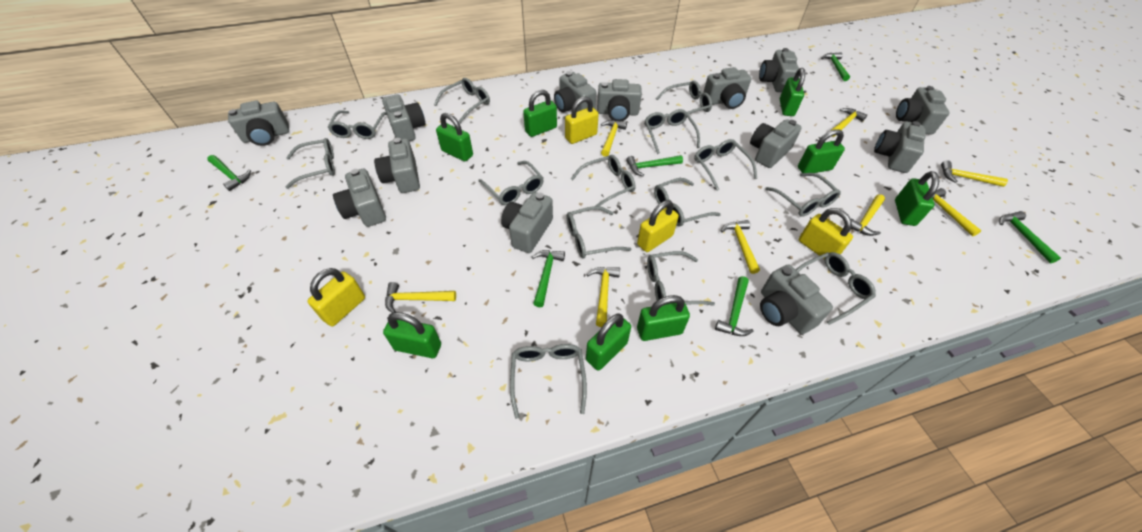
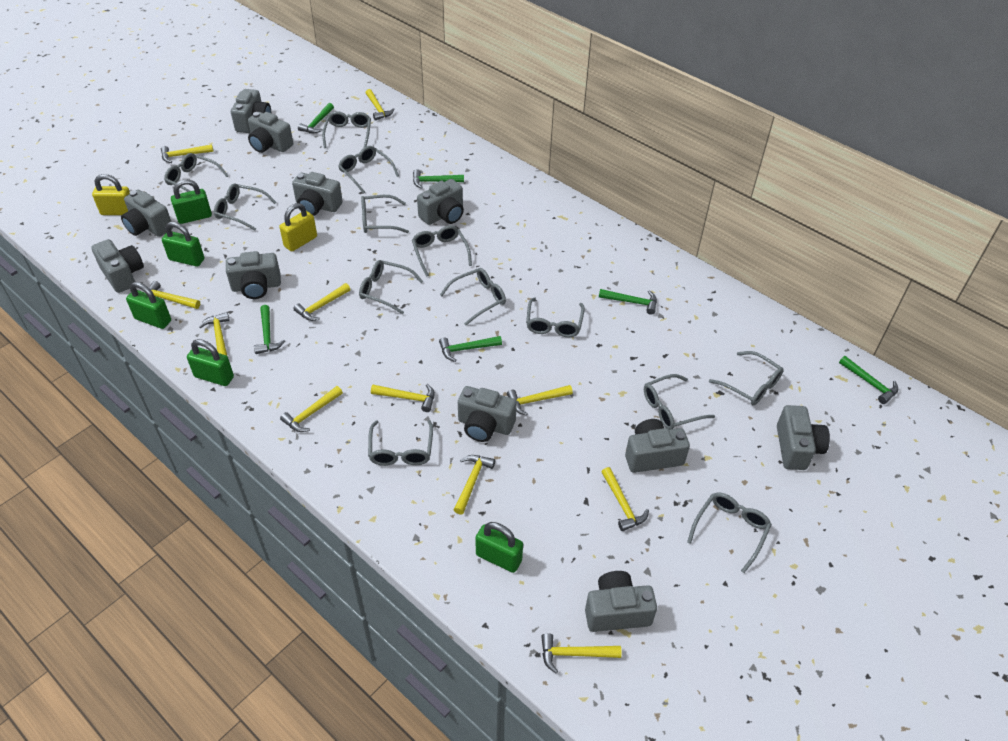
green padlock: [383,312,441,358] [436,113,473,161] [523,90,557,137] [586,314,631,371] [637,295,690,341] [780,68,805,116] [798,129,845,173] [895,171,939,226] = 8 -> [126,282,171,329] [162,222,204,266] [171,179,212,224] [187,339,234,386] [476,522,523,573] = 5
grey camera: [228,101,289,146] [333,169,386,227] [374,138,420,193] [382,94,425,141] [501,192,553,253] [554,71,596,113] [597,79,642,121] [703,67,751,109] [750,119,802,168] [759,48,799,92] [760,265,833,334] [874,121,926,173] [896,86,949,135] = 13 -> [91,239,144,293] [121,190,173,237] [226,251,281,299] [231,89,271,133] [248,112,293,153] [292,172,343,216] [417,179,464,225] [458,386,517,442] [585,571,657,632] [625,419,690,473] [777,405,830,470] = 11
grey glasses: [285,138,335,189] [327,110,387,139] [434,78,490,123] [479,161,544,205] [510,344,587,419] [566,206,631,259] [571,155,636,206] [645,109,700,154] [647,251,715,306] [654,178,721,227] [656,80,712,114] [694,139,757,191] [765,173,841,217] [796,252,876,325] = 14 -> [164,153,228,192] [214,183,277,231] [322,111,371,148] [338,146,399,194] [359,260,423,314] [361,195,409,233] [368,420,433,466] [412,225,472,277] [440,268,506,325] [526,298,585,337] [644,374,715,430] [687,493,772,573] [709,351,784,405] = 13
yellow hammer: [385,282,456,313] [586,267,620,327] [601,120,627,157] [721,220,760,274] [830,108,867,137] [851,194,885,236] [932,188,982,237] [941,160,1008,187] = 8 -> [149,281,200,309] [161,144,214,163] [199,312,230,357] [280,386,343,432] [293,283,350,321] [366,89,395,121] [371,384,435,412] [454,455,495,515] [507,385,573,415] [541,633,622,674] [602,467,649,531] = 11
yellow padlock: [308,268,365,326] [565,97,599,144] [637,200,679,252] [799,208,853,259] = 4 -> [92,174,130,215] [279,203,317,252] = 2

